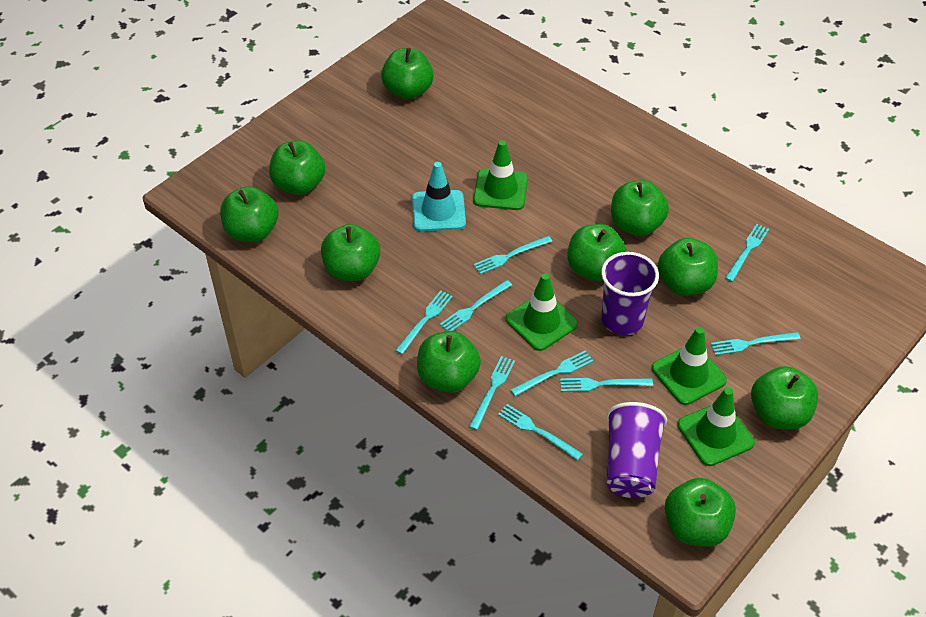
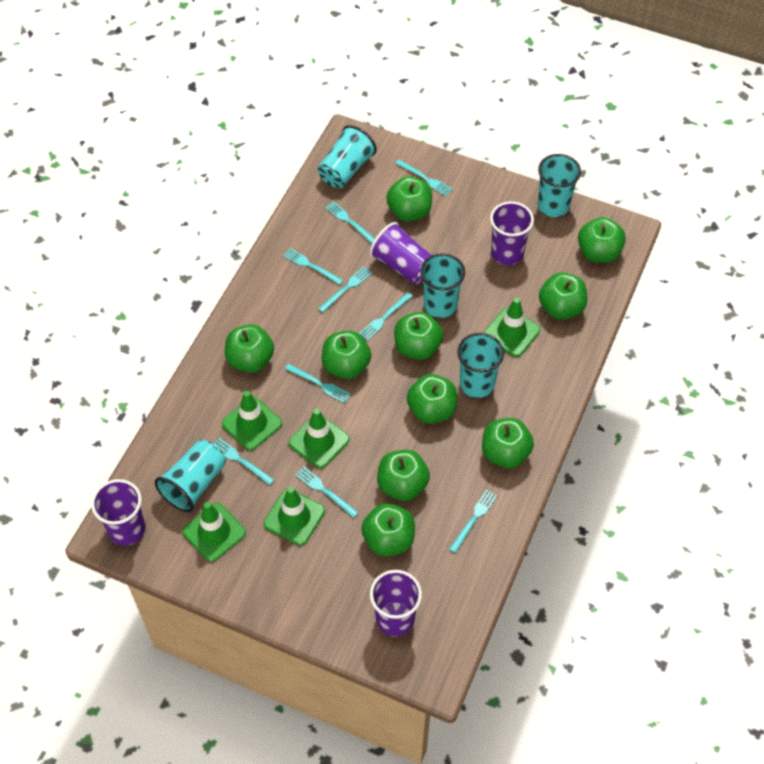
green traffic cone: [473,140,528,210] [506,273,578,351] [652,327,727,405] [677,387,755,466] = 4 -> [182,502,246,562] [222,391,282,450] [264,487,325,545] [289,409,350,468] [484,298,540,357] = 5
purple cup: [601,252,659,335] [607,402,667,498] = 2 -> [91,479,146,546] [370,222,432,285] [370,570,422,637] [490,201,534,265] = 4
turquoise cup: none = 0 -> [155,440,226,512] [318,125,377,188] [420,253,465,318] [457,333,504,398] [538,154,581,217] = 5
turquoise traffic cone: [412,162,466,231] = 1 -> none = 0

